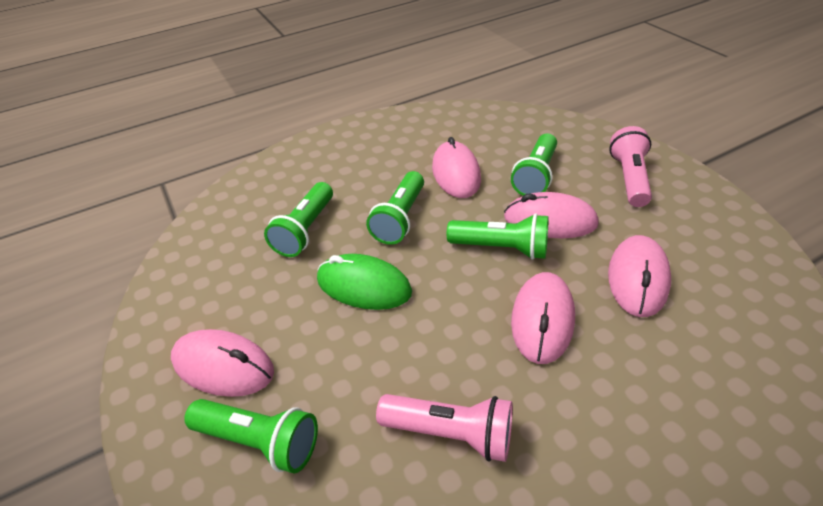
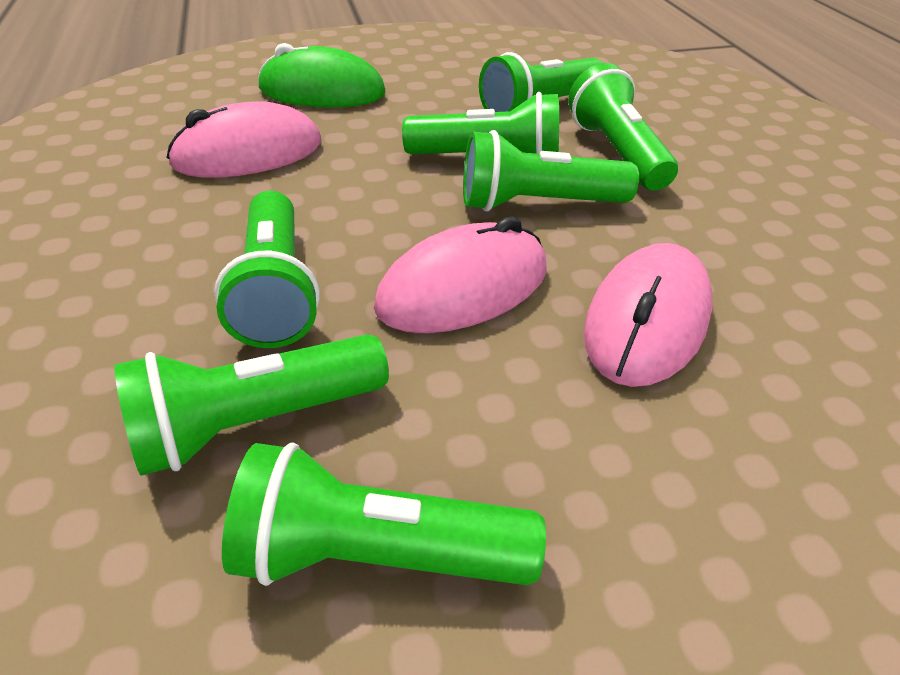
green flashlight: [184,399,318,474] [264,182,333,257] [366,171,424,245] [447,214,548,260] [511,133,557,196] = 5 -> [114,334,389,476] [214,191,320,348] [222,443,546,586] [402,92,559,154] [463,130,639,211] [479,52,602,112] [568,63,678,191] = 7
pink flashlight: [376,394,513,462] [609,126,652,207] = 2 -> none = 0
pink mouse: [171,329,274,397] [432,137,481,198] [504,192,599,238] [511,272,575,364] [608,235,671,317] = 5 -> [166,101,321,178] [374,216,547,333] [584,243,712,387] = 3

